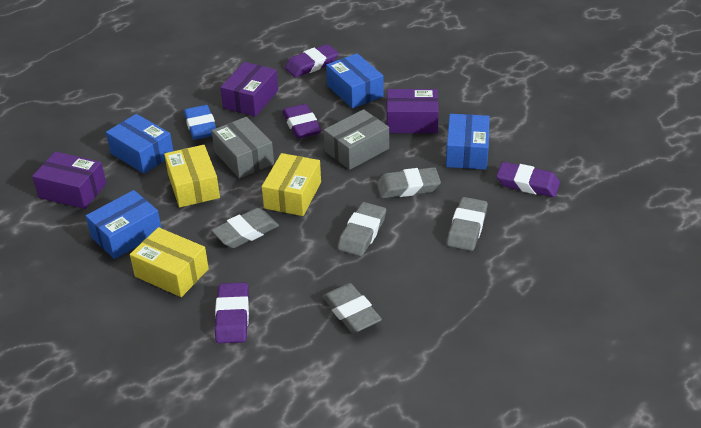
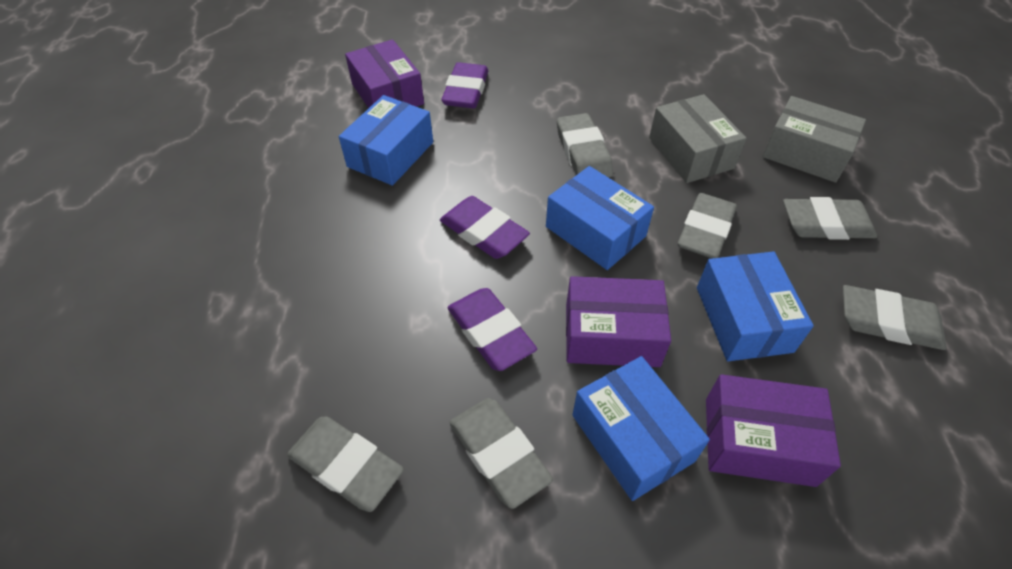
blue eraser: [184,105,216,140] = 1 -> none = 0
grey eraser: [211,208,279,248] [322,283,382,333] [338,202,386,256] [377,167,441,198] [447,197,488,251] = 5 -> [287,416,404,512] [449,398,553,509] [557,113,613,178] [678,193,737,259] [783,197,877,240] [843,285,946,350] = 6
purple eraser: [215,282,249,343] [282,104,321,139] [285,44,339,78] [496,162,560,197] = 4 -> [440,196,530,259] [442,62,488,108] [447,288,537,371] = 3
yellow box: [130,227,209,297] [164,145,220,208] [262,153,321,216] = 3 -> none = 0

